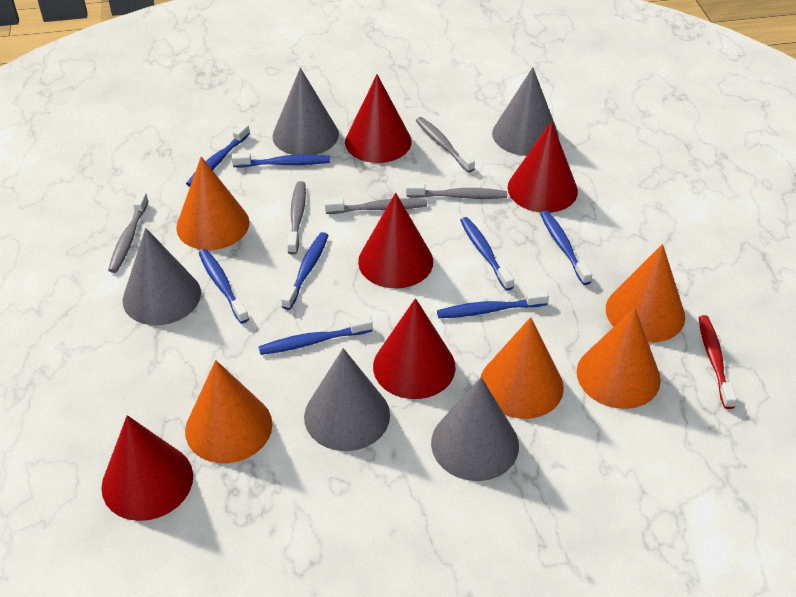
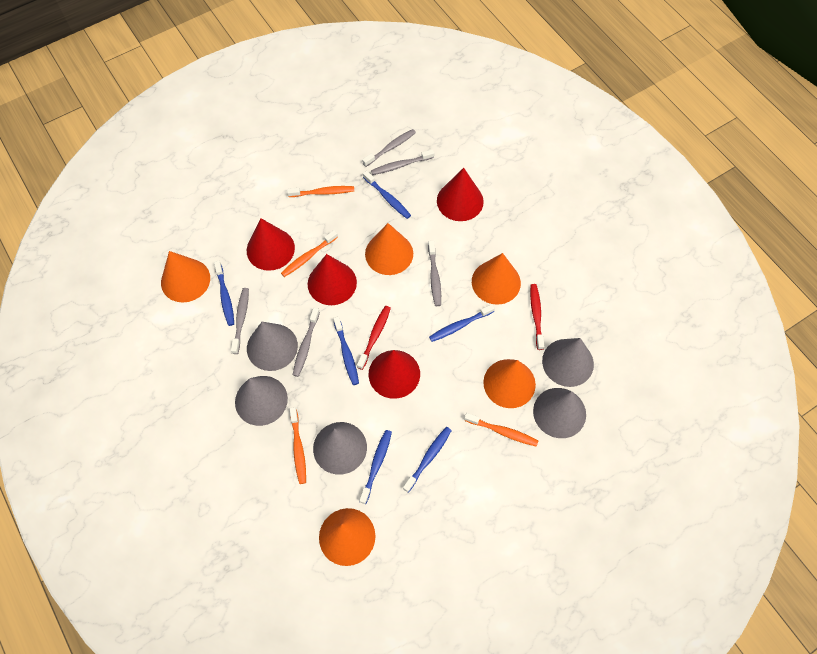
blue toothbrush: [186,123,250,187] [199,249,249,323] [232,153,330,168] [258,316,373,355] [281,232,329,310] [437,290,549,318] [460,217,514,291] [540,211,592,285] = 8 -> [214,261,234,326] [333,316,359,385] [359,430,392,504] [363,170,411,219] [403,427,452,493] [429,304,495,342] = 6
orange toothbrush: none = 0 -> [281,230,338,277] [287,186,354,197] [290,407,306,484] [464,413,538,447] = 4
red cone: [101,415,193,521] [345,74,412,163] [358,193,433,289] [373,298,456,399] [507,121,578,213] = 5 -> [247,218,295,271] [308,254,357,305] [369,350,420,399] [437,168,484,221] = 4
red toothbrush: [699,315,737,409] = 1 -> [357,306,391,370] [530,284,544,350] = 2

